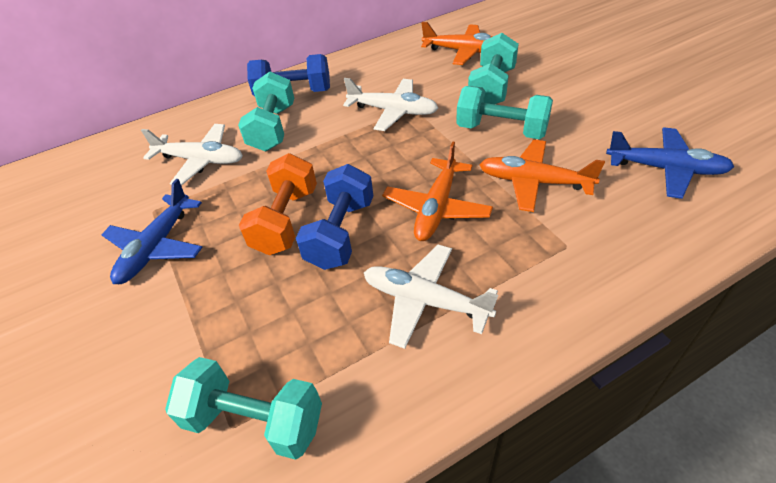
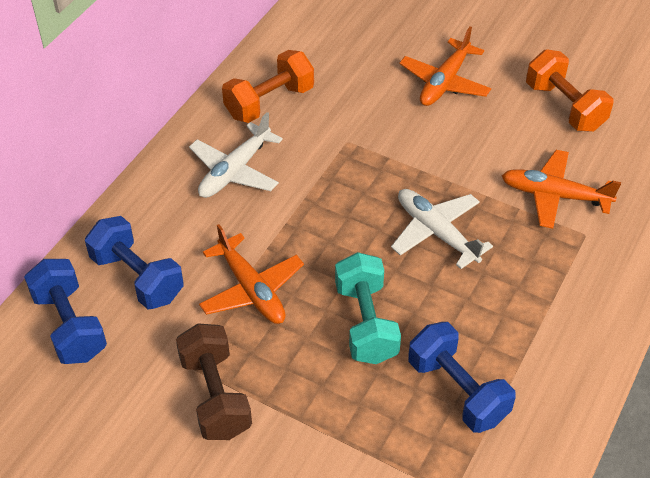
blue dumbbell: [247,54,330,96] [296,164,373,270] = 2 -> [24,259,107,364] [85,216,184,309] [408,322,516,433] = 3
blue plane: [102,179,203,284] [606,127,734,199] = 2 -> none = 0
brown dumbbell: none = 0 -> [176,323,252,440] = 1
orange dumbbell: [239,153,317,255] = 1 -> [222,50,314,123] [526,49,613,132] = 2
turquoise dumbbell: [165,357,322,460] [238,72,294,151] [456,86,553,139] [468,33,519,104] = 4 -> [335,252,401,364] = 1
white plane: [141,124,243,186] [343,78,438,131] [364,244,498,349] = 3 -> [189,112,283,198] [391,189,493,269] = 2

